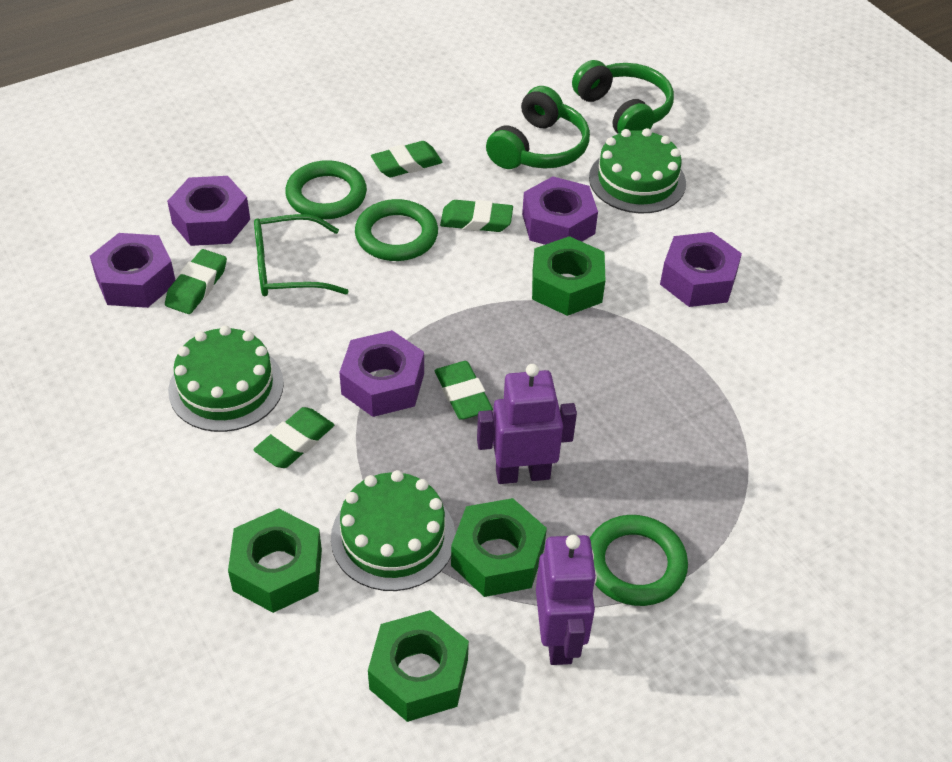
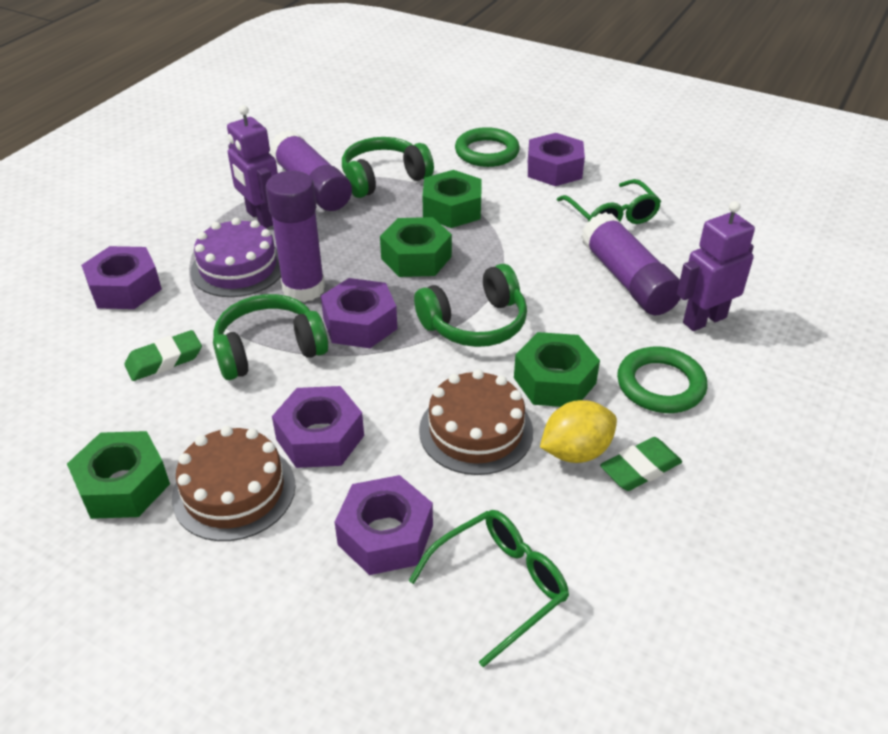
brown cake: none = 0 -> [172,426,295,541] [419,369,533,475] = 2
green cake: [168,326,284,432] [331,470,456,591] [589,128,686,213] = 3 -> none = 0
green eraser: [165,249,227,314] [254,407,334,468] [371,141,443,177] [435,361,493,420] [440,200,513,232] = 5 -> [124,330,202,381] [600,437,682,491] = 2
green glasses: [254,214,349,296] = 1 -> [409,510,569,667] [557,179,661,224] = 2
green headphones: [486,86,590,169] [572,60,674,134] = 2 -> [213,294,328,380] [342,137,434,198] [414,264,527,347] = 3
green ring: [285,160,367,220] [355,199,438,261] [590,515,688,606] = 3 -> [455,127,520,167] [617,347,707,413] = 2
purple cake: none = 0 -> [191,218,281,297] = 1
purple glue stick: none = 0 -> [266,171,325,302] [270,130,352,211] [581,212,681,315] = 3
yellow lemon: none = 0 -> [540,400,617,463] = 1

